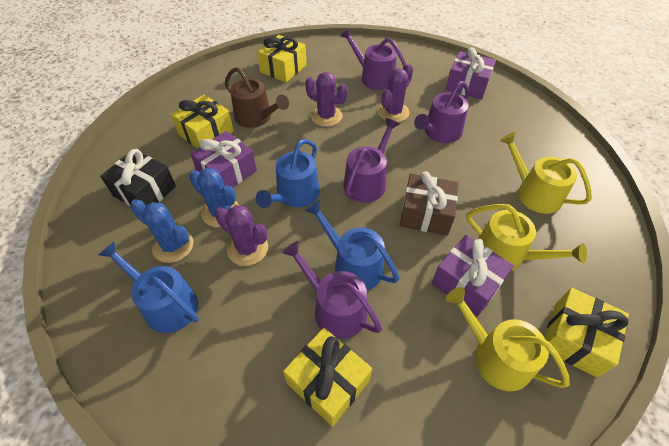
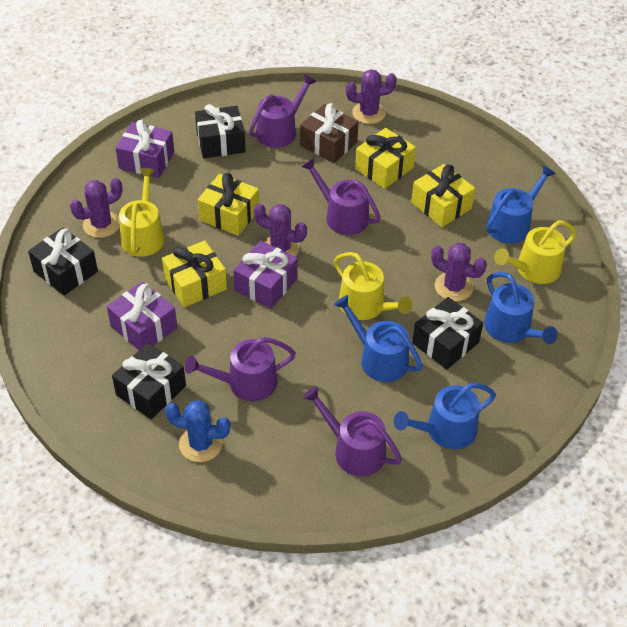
black gift: [100,149,176,206] = 1 -> [28,227,98,296] [112,343,186,419] [195,104,246,158] [412,297,483,370] = 4
blue cactus: [130,199,193,263] [189,168,239,227] = 2 -> [165,400,230,462] = 1
blue watering can: [99,242,199,333] [256,139,320,208] [305,200,399,290] = 3 -> [334,295,422,382] [394,383,496,449] [484,272,558,344] [486,165,556,244] = 4
brown watering can: [225,67,289,128] = 1 -> none = 0
purple cactus: [215,205,268,266] [305,72,348,127] [378,64,413,122] = 3 -> [70,178,123,238] [254,203,307,257] [346,69,397,124] [431,243,487,301] = 4

